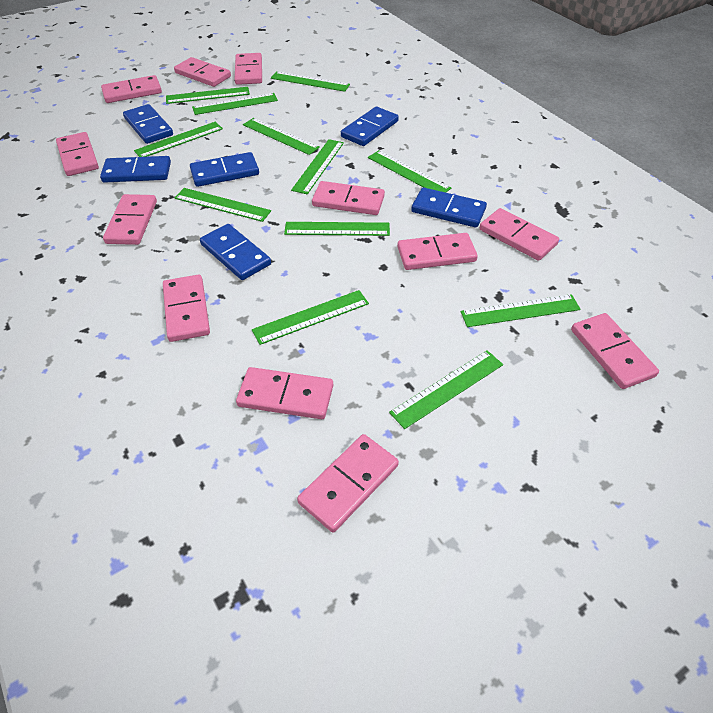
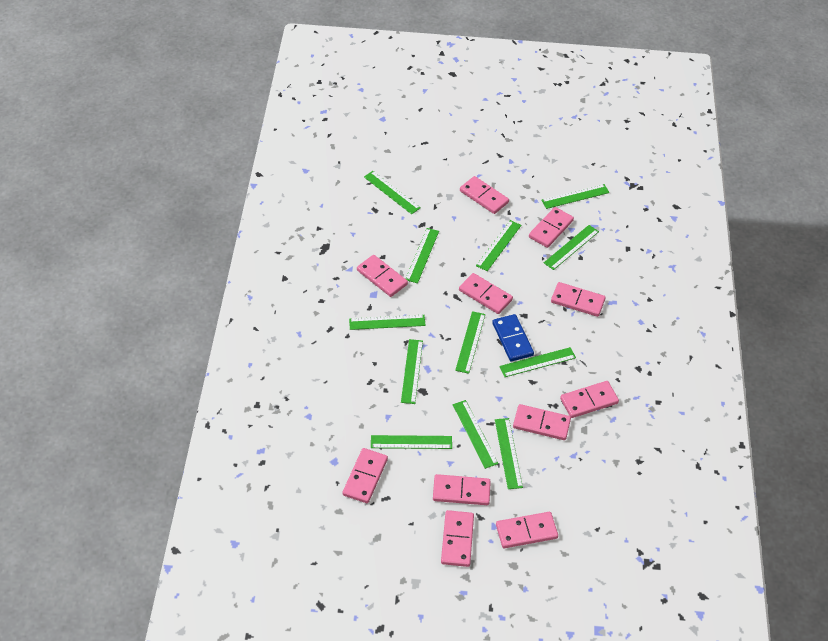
blue domino: [100,156,171,183] [123,104,173,144] [190,152,259,187] [200,224,271,280] [341,107,399,146] [411,188,487,227] = 6 -> [492,314,534,361] = 1
pink domino: [56,132,99,176] [101,75,162,103] [103,194,157,245] [163,275,210,342] [174,57,231,87] [235,53,262,85] [236,367,333,419] [297,434,399,533] [312,181,385,215] [397,233,478,270] [480,208,559,261] [571,313,659,389] = 12 -> [342,448,388,503] [357,255,408,297] [433,474,491,505] [441,510,474,567] [459,273,513,314] [460,176,509,214] [496,512,558,548] [513,404,571,440] [529,207,574,248] [551,282,606,317] [560,381,619,418] = 11

